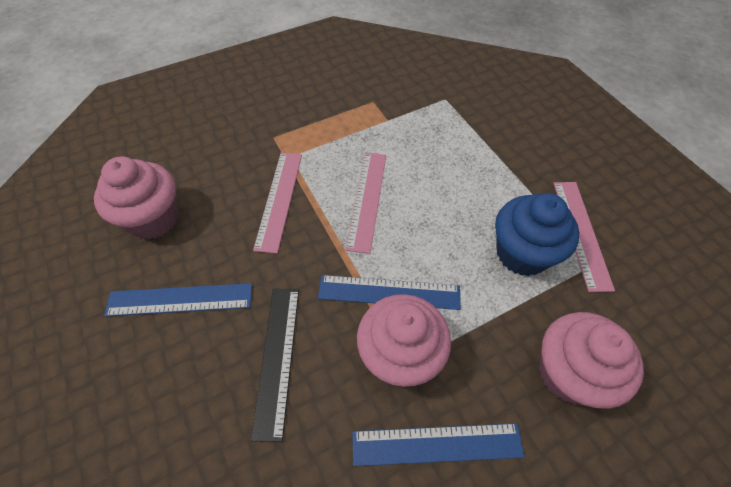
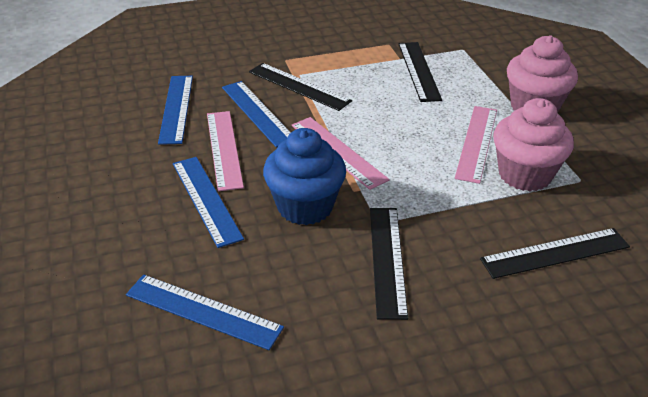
black ruler: [251,289,299,442] = 1 -> [249,63,352,111] [370,208,408,320] [398,42,442,102] [480,228,630,279] = 4
blue ruler: [104,283,252,317] [318,275,461,310] [352,423,525,466] = 3 -> [126,275,284,350] [158,76,193,145] [173,157,244,248] [222,81,291,148] = 4
pink cupcake: [94,157,179,239] [357,294,451,387] [539,312,644,409] = 3 -> [493,98,574,191] [507,35,578,113] = 2

